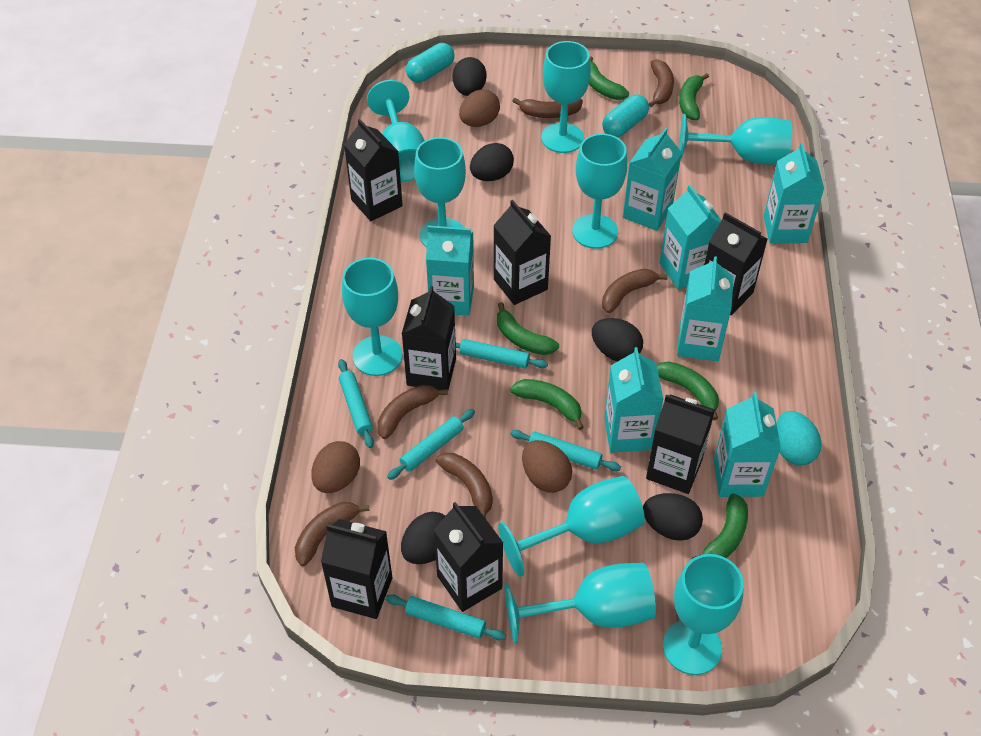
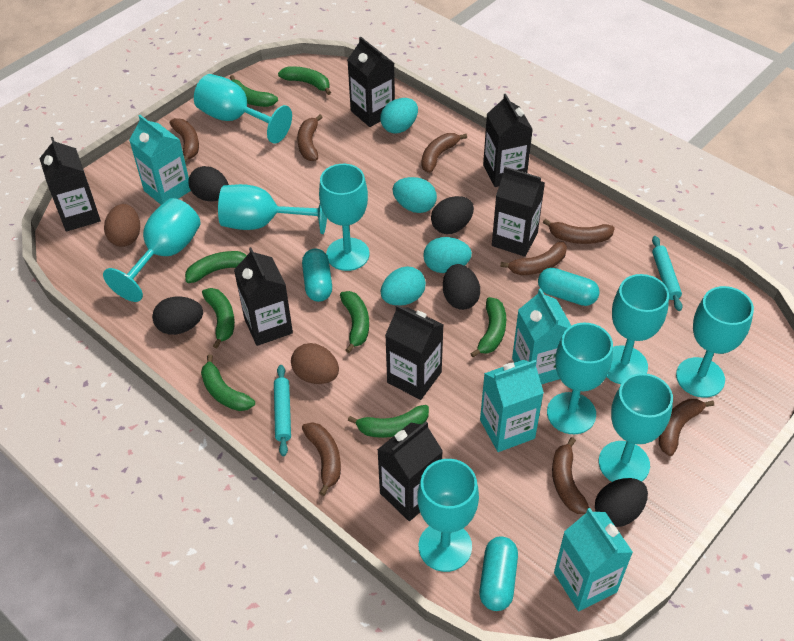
brown banana: [295,502,370,566] [377,385,448,439] [436,453,493,519] [512,98,583,118] [602,269,668,313] [649,59,674,107] = 6 -> [170,118,199,163] [297,115,323,161] [302,422,341,496] [421,133,467,173] [500,241,567,275] [543,219,615,244] [552,437,589,514] [659,399,714,456] = 8
brown egg: [311,441,360,493] [459,89,500,127] [522,440,572,493] = 3 -> [104,204,140,247] [291,343,339,384] = 2
green banana: [497,302,559,355] [510,379,584,430] [589,56,629,100] [657,361,719,420] [679,73,709,120] [692,493,748,559] = 6 -> [185,251,247,283] [201,355,255,411] [202,288,235,349] [230,75,278,107] [278,66,331,95] [340,291,369,353] [348,405,429,438] [470,297,506,357] = 8
turquoise capsule: [406,43,455,83] [602,95,649,137] = 2 -> [302,249,332,302] [479,537,518,611] [538,268,600,306] = 3
turquoise carton: [426,225,474,316] [604,347,664,453] [623,128,682,231] [659,185,722,289] [677,256,734,361] [713,392,781,497] [764,143,824,244] = 7 -> [129,115,191,205] [480,360,544,452] [512,288,571,385] [554,508,633,611] = 4
turquoise egg: [776,411,821,465] = 1 -> [380,98,418,134] [381,267,426,306] [392,177,437,213] [423,237,472,273] = 4
turquoise rolling pin: [338,359,374,448] [386,594,506,640] [387,409,475,480] [456,339,548,368] [510,430,621,471] = 5 -> [274,365,291,456] [652,236,682,311] = 2

